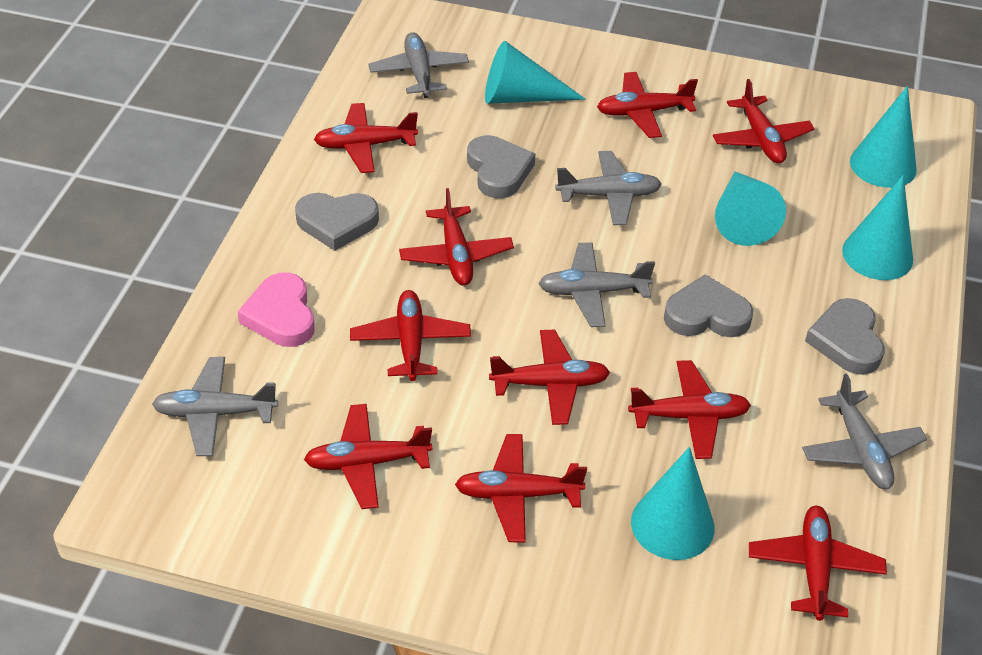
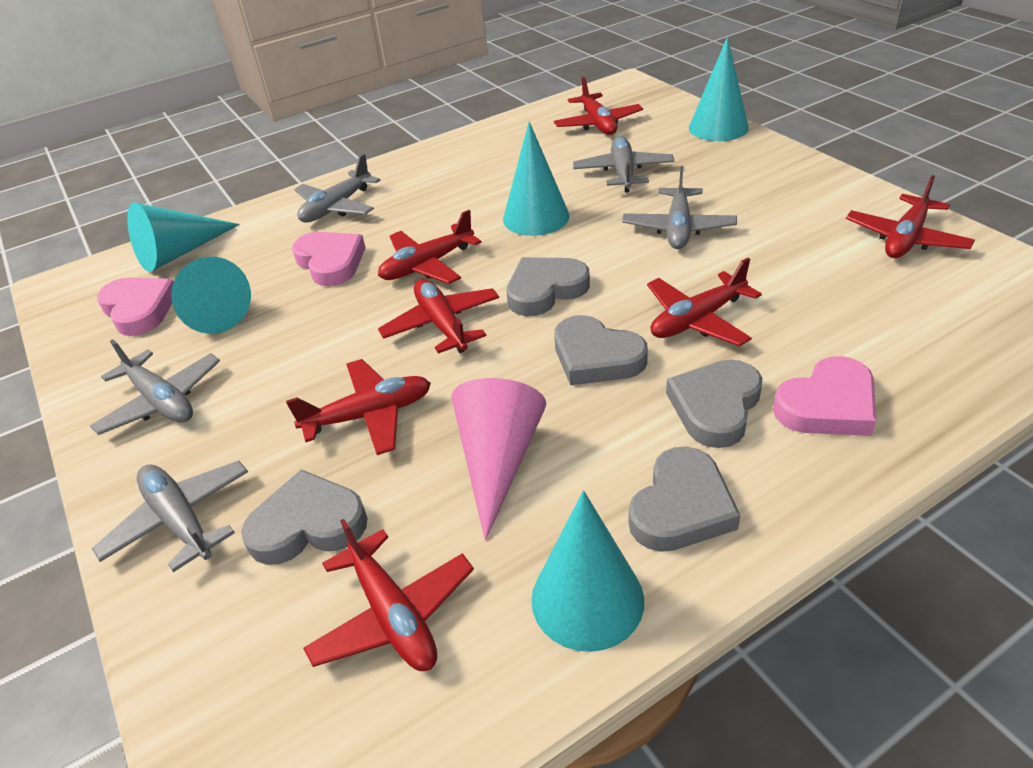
grey heart: [295,193,379,251] [467,135,536,198] [664,274,753,337] [805,298,884,375] = 4 -> [241,469,367,565] [506,257,590,316] [554,315,648,385] [628,447,741,552] [666,360,762,448] = 5
pink cone: none = 0 -> [452,378,546,540] = 1
pink heart: [238,272,315,347] = 1 -> [97,277,174,336] [292,232,366,286] [773,356,876,436] = 3
red plane: [304,404,432,509] [314,103,418,173] [350,290,471,381] [399,188,514,285] [455,434,587,542] [489,330,610,425] [597,72,698,138] [628,360,751,459] [713,79,815,163] [749,506,887,621] = 10 -> [286,359,431,455] [303,519,474,671] [378,210,482,284] [378,279,499,354] [554,77,643,135] [647,258,762,346] [846,175,975,258] = 7

